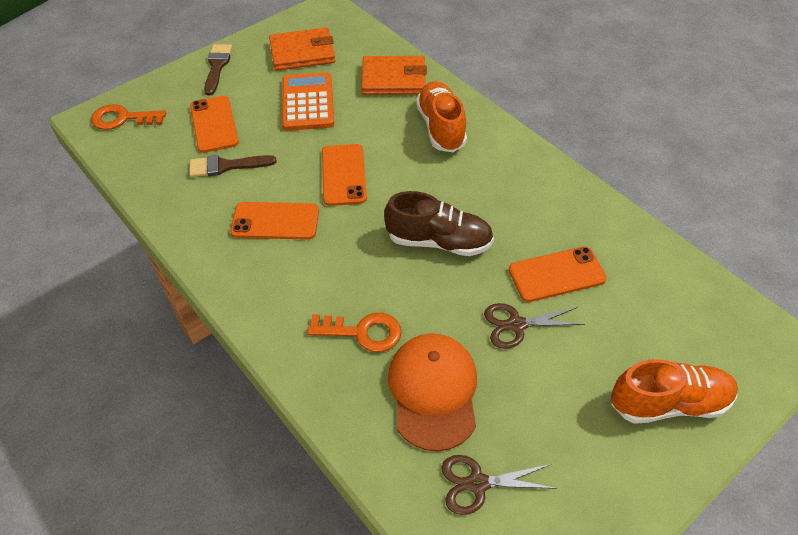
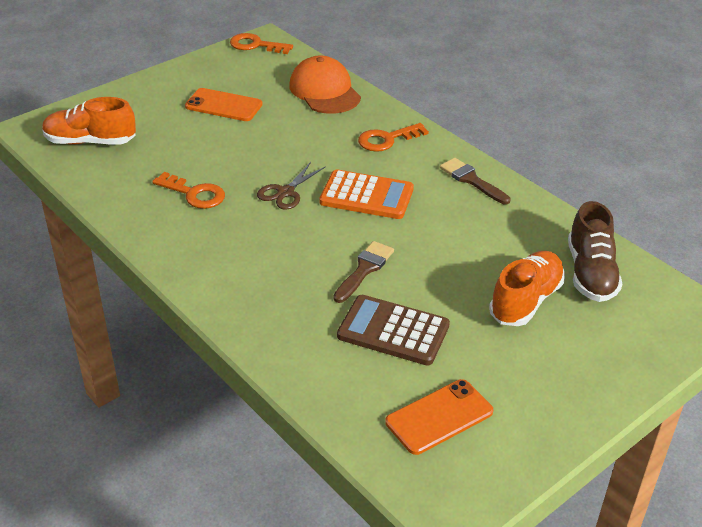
brown calculator: none = 0 -> [337,295,450,366] = 1
brown scissors: [441,455,557,515] [484,303,585,349] = 2 -> [257,162,326,210] = 1
orange key: [91,104,166,130] [307,313,402,352] = 2 -> [152,172,225,209] [230,33,293,54] [358,123,429,152] = 3
orange phone: [190,96,239,153] [230,202,319,240] [322,144,367,206] [509,246,607,302] = 4 -> [185,88,262,121] [385,379,493,455] = 2
orange wallet: [269,28,335,71] [361,56,427,95] = 2 -> none = 0

